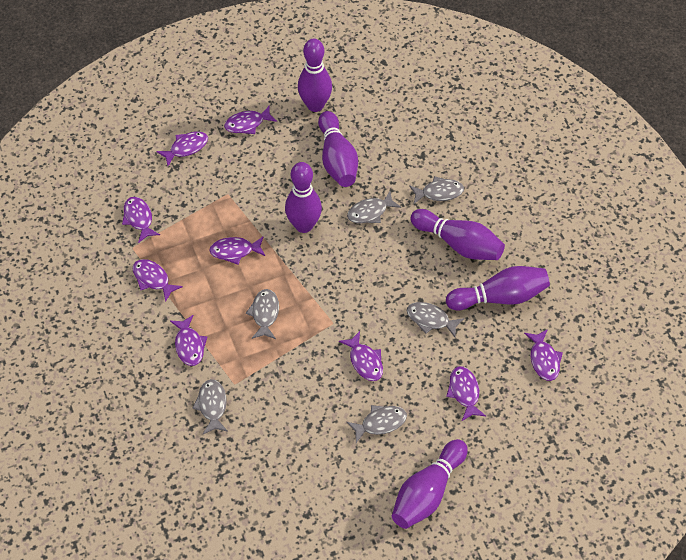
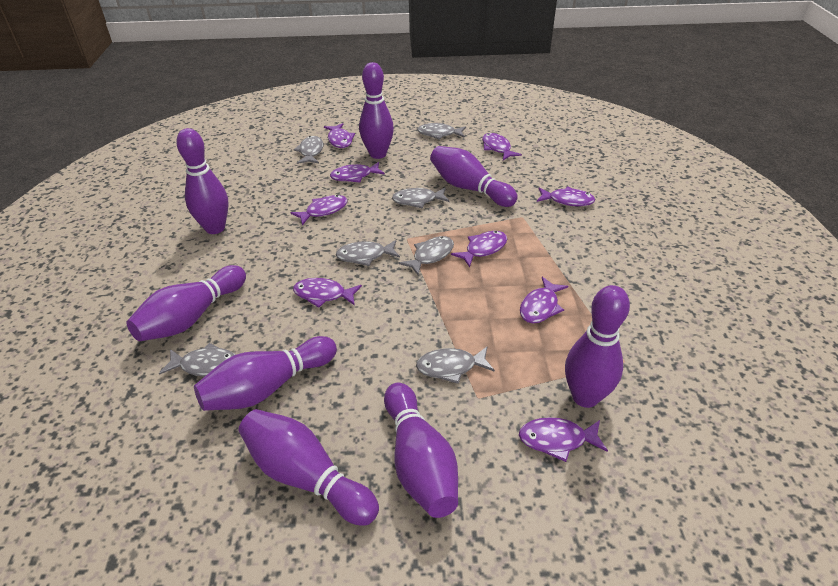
grey fish: [192,379,228,434] [246,289,279,339] [346,405,407,443] [347,191,401,223] [407,302,464,338] [409,176,464,204] = 6 -> [159,343,236,377] [294,136,324,164] [336,240,400,266] [392,188,450,208] [398,236,454,276] [416,347,495,384] [417,123,466,140] = 7
purple bowling pin: [285,162,322,233] [298,38,332,112] [318,111,358,187] [392,439,468,529] [410,209,505,260] [446,266,550,310] = 6 -> [127,265,246,341] [176,128,229,234] [194,336,337,411] [239,409,379,526] [359,62,394,159] [384,383,458,518] [430,146,518,207] [565,285,630,408] = 8

